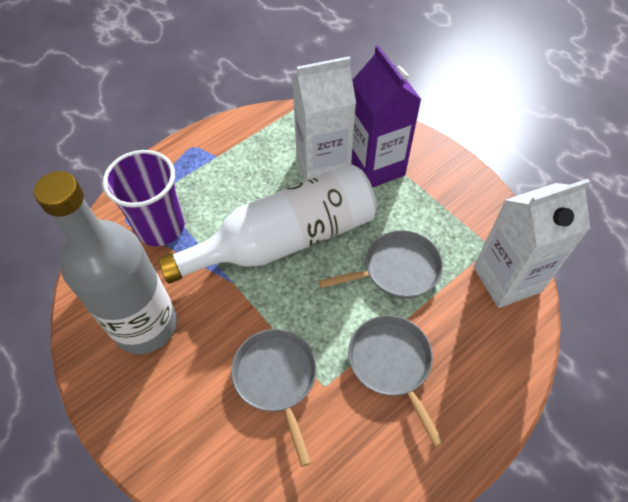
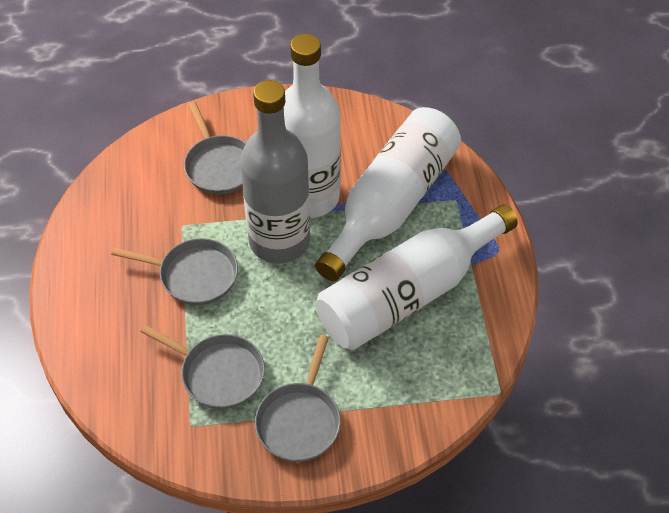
grey pan: [231,329,317,467] [318,230,443,298] [348,315,444,447] = 3 -> [111,238,238,305] [140,325,265,409] [184,102,246,194] [255,335,341,462] = 4
purple carton: [351,45,422,188] = 1 -> none = 0
purple cup: [103,150,185,246] = 1 -> none = 0
white bottle: [158,164,377,284] = 1 -> [284,34,341,218] [315,107,461,281] [316,204,518,350] = 3
white carton: [292,56,356,181] [474,179,590,308] = 2 -> none = 0

